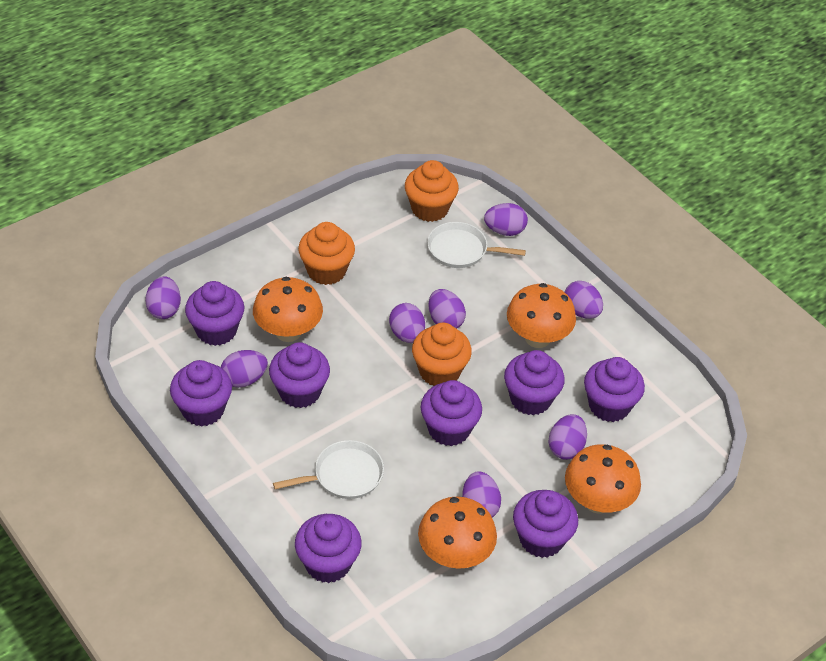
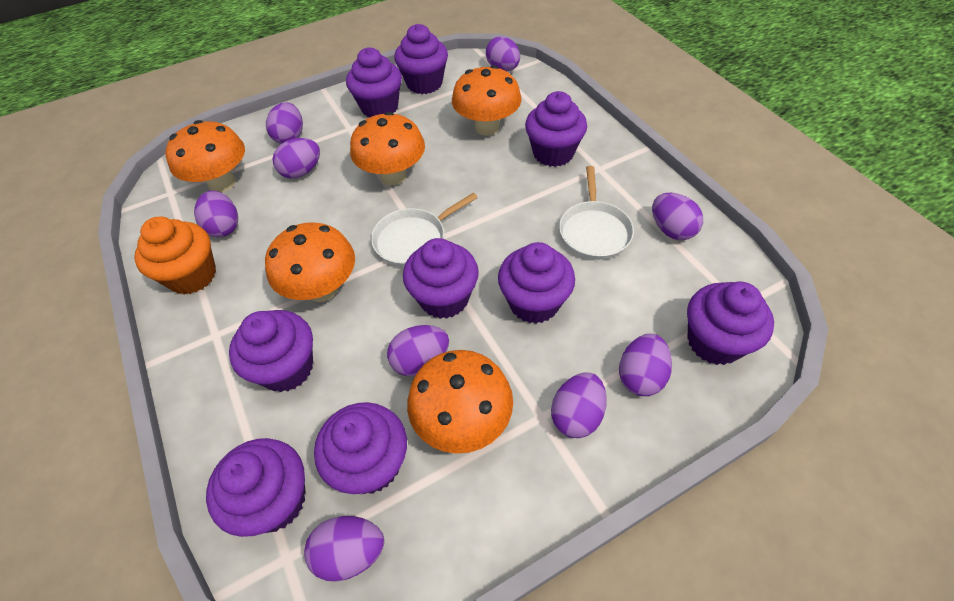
orange cupcake: [298,222,355,285] [405,160,459,222] [412,323,472,386] = 3 -> [134,217,216,295] = 1
orange mushroom: [253,277,323,342] [418,497,497,569] [507,283,576,348] [565,444,641,514] = 4 -> [165,120,245,192] [265,222,355,302] [350,112,425,185] [407,350,513,454] [452,65,521,136] = 5
purple cupcake: [170,360,232,427] [185,281,244,346] [269,342,330,408] [295,514,362,583] [421,380,482,446] [504,350,565,416] [513,490,578,558] [584,357,645,422] = 8 -> [206,438,306,537] [229,310,313,392] [314,402,407,494] [346,47,402,117] [394,24,448,94] [403,238,479,319] [498,242,575,324] [525,91,587,167] [687,281,774,365] = 9
purple egg: [145,276,181,319] [221,350,268,388] [389,303,425,343] [428,289,466,329] [462,471,501,518] [484,203,528,236] [548,414,587,460] [565,281,603,319] = 8 -> [194,191,238,237] [266,102,303,144] [273,138,320,179] [304,516,384,582] [387,325,449,376] [486,36,520,71] [551,372,607,438] [619,334,672,396] [652,193,703,240] = 9

